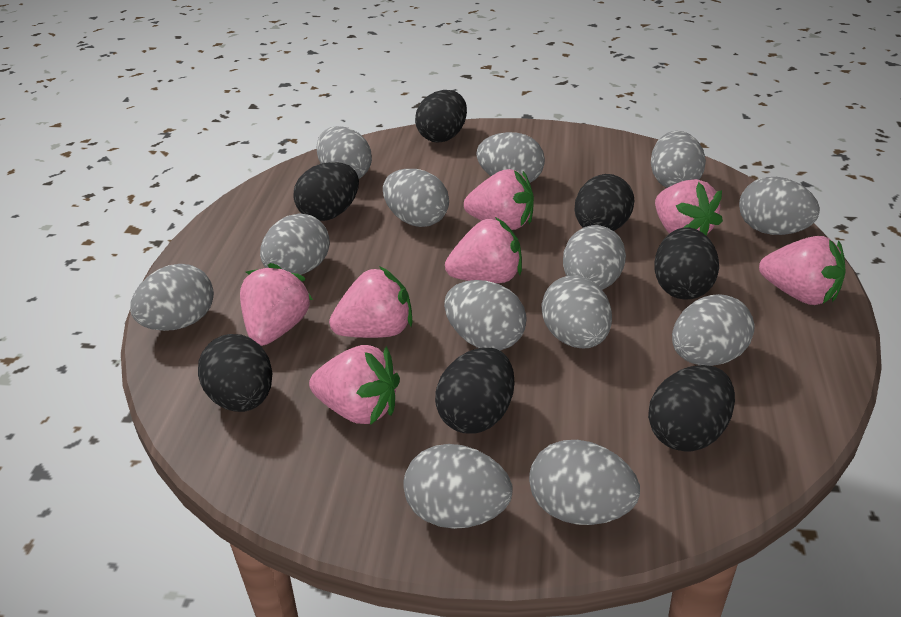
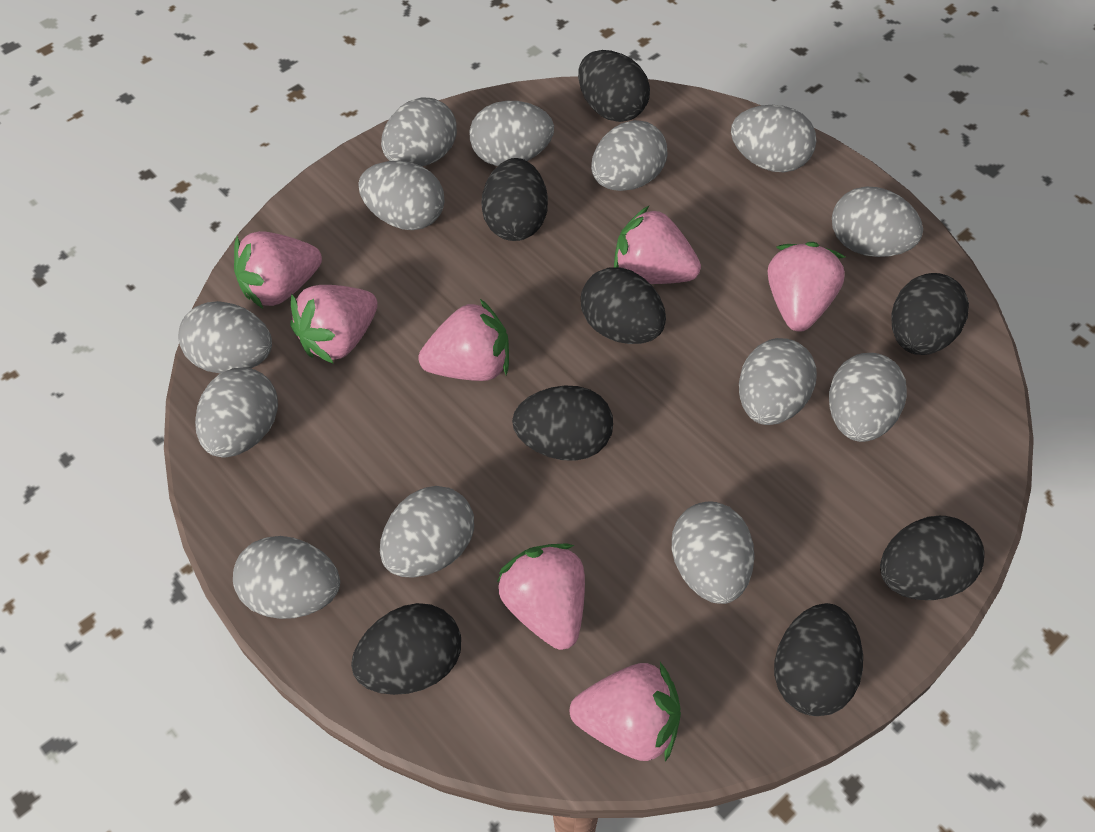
black egg: [198,334,273,412] [293,162,359,221] [415,90,467,142] [435,348,514,433] [575,174,635,231] [648,365,735,452] [654,227,719,299] = 7 -> [351,603,461,695] [481,158,548,241] [512,386,613,461] [578,50,650,122] [581,267,666,344] [774,603,863,716] [880,516,984,600] [892,273,969,355] = 8

